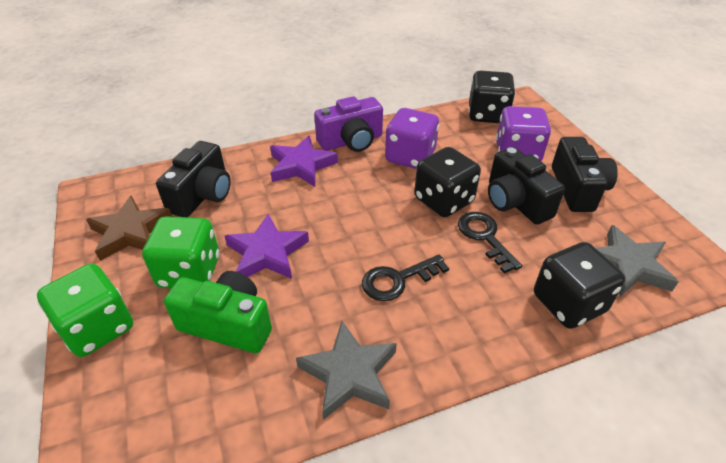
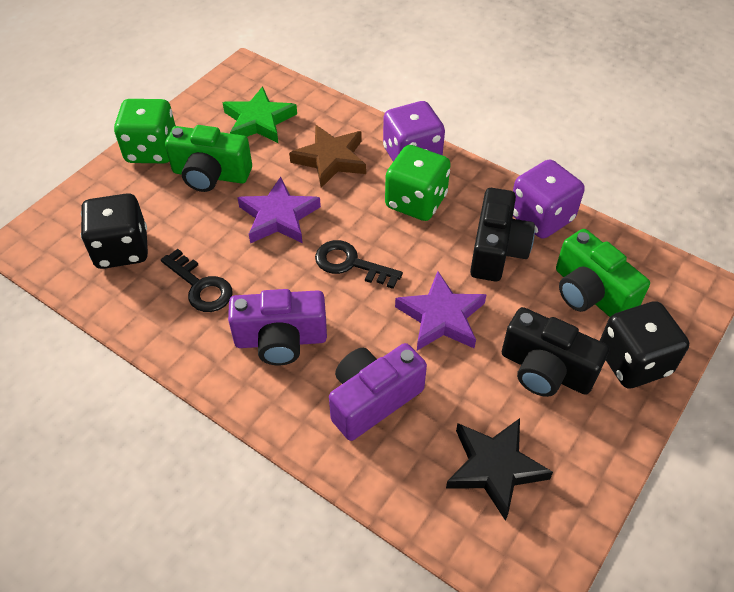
black camera: [156,141,231,217] [488,147,565,225] [552,137,618,212] = 3 -> [470,188,535,281] [502,307,609,397] = 2
black dice: [414,147,481,217] [469,71,515,123] [534,242,625,329] = 3 -> [81,193,148,269] [600,301,689,389] = 2
black star: none = 0 -> [446,418,553,521] = 1
green camera: [164,271,272,353] = 1 -> [165,125,252,192] [556,229,650,317] = 2
green star: none = 0 -> [222,86,297,143] = 1
grey star: [296,321,397,420] [596,225,678,297] = 2 -> none = 0
purple camera: [314,96,383,152] = 1 -> [228,289,327,365] [329,343,427,441] = 2

